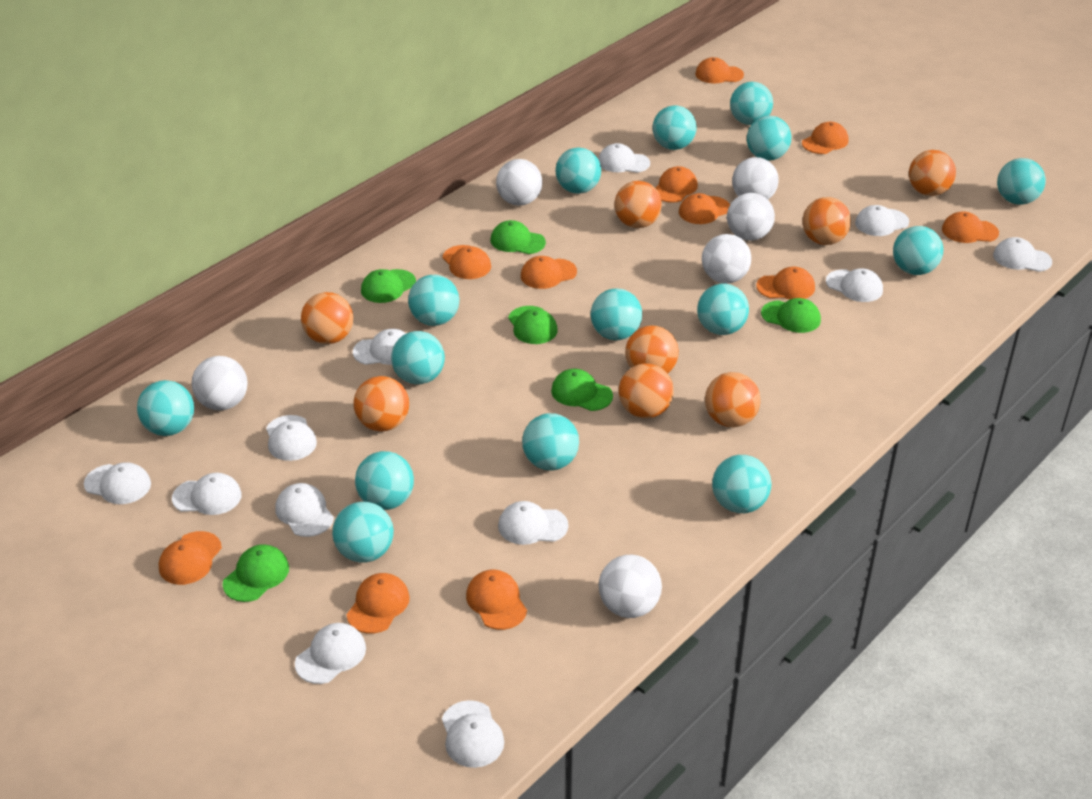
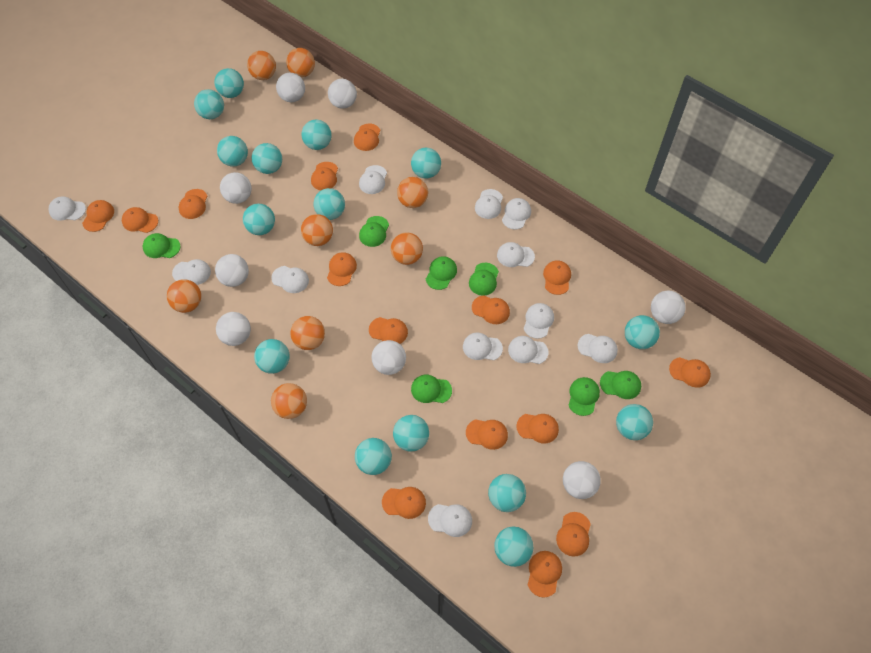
green cap: [223,544,289,602] [361,269,416,303] [491,220,546,254] [508,306,558,344] [551,369,613,411] [761,298,821,333] = 6 -> [143,233,180,258] [359,216,389,247] [411,375,452,403] [426,256,457,290] [469,263,499,296] [568,377,600,416] [600,371,641,399] = 7
orange cap: [159,531,222,585] [347,573,410,634] [442,245,491,279] [466,569,527,630] [521,256,577,289] [655,166,698,203] [679,193,730,224] [695,57,744,83] [756,267,815,299] [802,122,848,154] [942,211,999,243] = 11 -> [82,200,114,232] [122,207,158,233] [179,189,207,219] [311,162,338,190] [327,252,357,286] [354,123,380,151] [369,317,408,344] [382,487,426,519] [466,419,508,450] [472,295,510,324] [517,414,559,443] [528,551,562,598] [543,261,571,295] [556,512,591,557] [669,357,711,388] = 15
white ball: [192,356,248,411] [496,159,542,206] [599,554,662,618] [702,234,751,284] [727,193,775,241] [732,157,779,199] = 6 -> [215,254,249,287] [216,312,251,346] [220,172,252,204] [276,73,305,102] [328,79,357,109] [371,340,406,375] [563,461,601,499] [651,291,686,324] = 8

